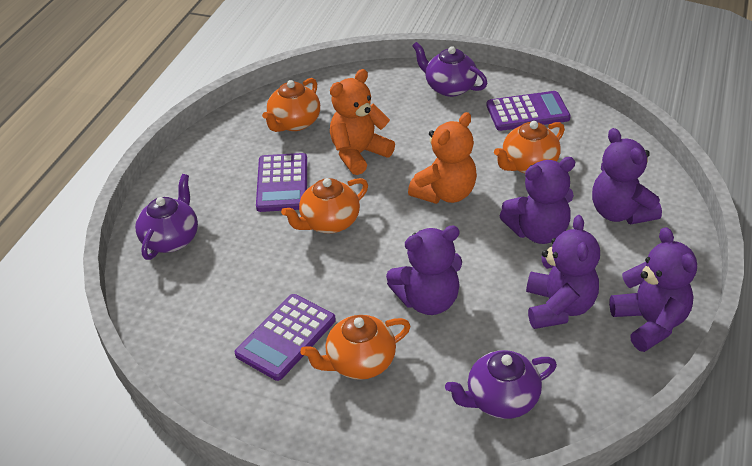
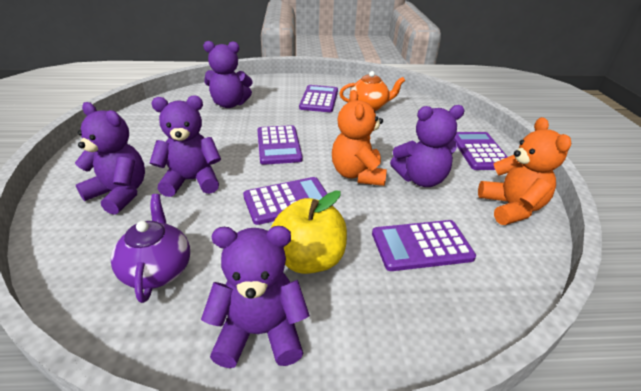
orange teapot: [262,78,320,132] [281,178,368,233] [300,315,411,380] [494,121,565,174] = 4 -> [339,71,405,111] = 1
purple calculator: [235,294,336,381] [256,153,307,212] [486,91,571,131] = 3 -> [243,177,333,225] [257,125,303,165] [299,85,338,112] [372,220,476,271] [453,132,507,170] = 5
purple teapot: [135,174,198,260] [412,42,487,97] [445,350,557,419] = 3 -> [111,194,190,303] = 1
yellow apple: none = 0 -> [271,190,347,274] = 1

